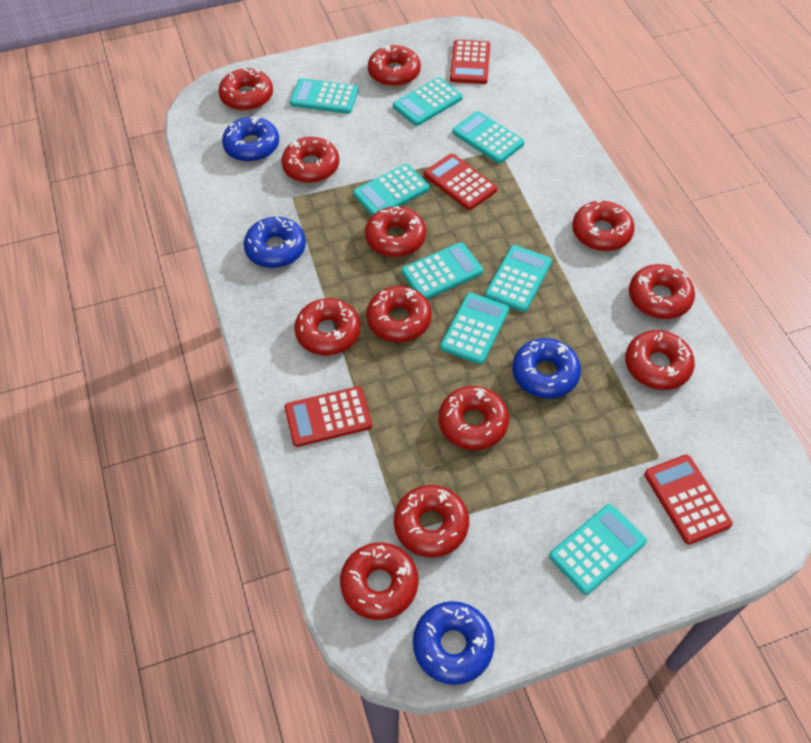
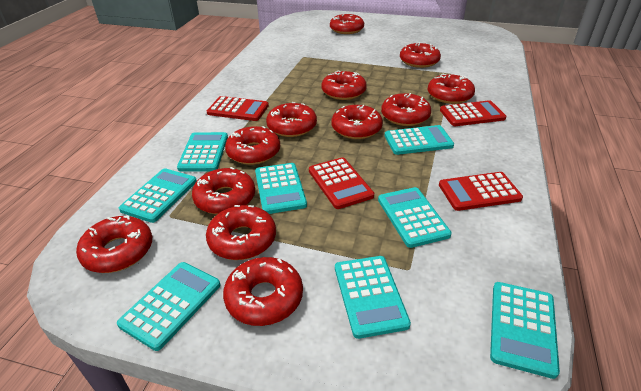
blue donut: [222,116,279,162] [244,217,306,268] [413,601,495,685] [512,338,581,399] = 4 -> none = 0

